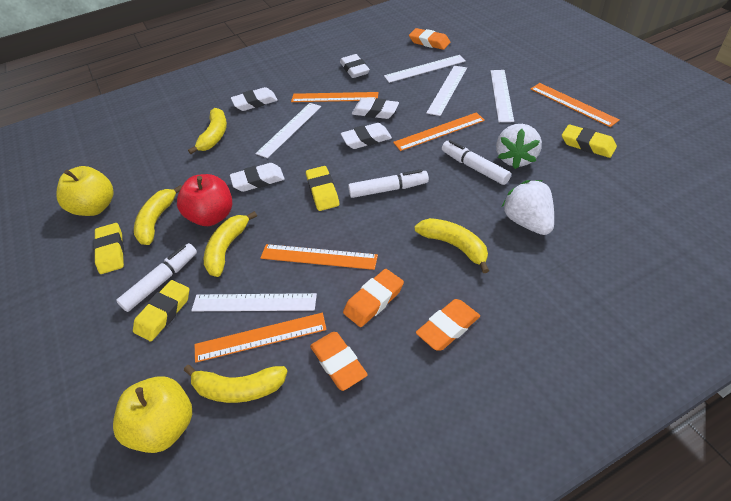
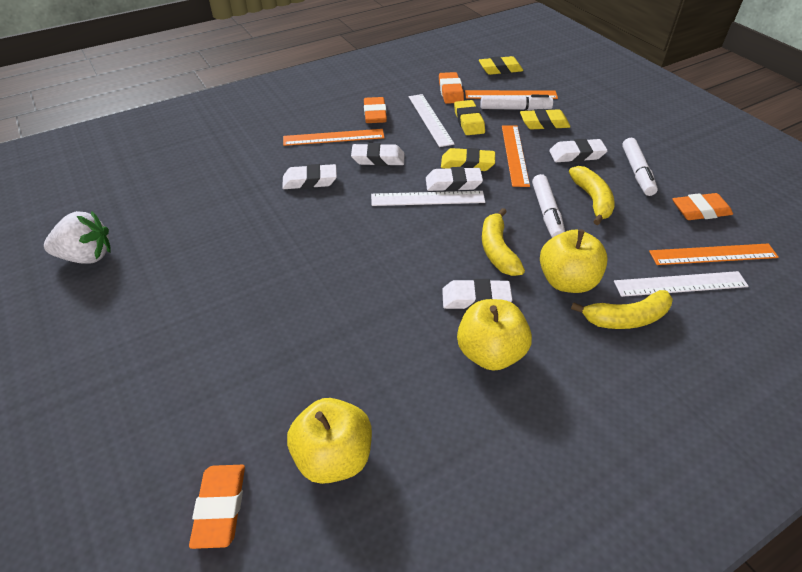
orange ruler: [195,313,327,363] [261,244,378,270] [291,92,379,102] [393,112,485,151] [531,83,619,127] = 5 -> [283,129,385,146] [465,90,558,99] [502,125,530,187] [649,244,779,265] = 4
red apple: [177,174,232,226] = 1 -> none = 0
white ruler: [191,293,317,311] [255,103,321,158] [384,55,466,83] [426,66,467,116] [491,70,514,122] = 5 -> [371,191,485,206] [409,94,455,147] [614,271,749,297] = 3
white strawberry: [496,124,542,169] [502,180,554,235] = 2 -> [44,211,111,264] = 1
yellow apple: [56,166,113,216] [113,377,192,453] = 2 -> [287,398,372,484] [457,299,532,371] [540,229,608,293] = 3
yellow banana: [134,185,182,245] [184,365,287,403] [188,108,227,154] [204,211,257,277] [415,218,489,273] = 5 -> [482,208,525,276] [569,166,615,225] [571,290,673,329] = 3

